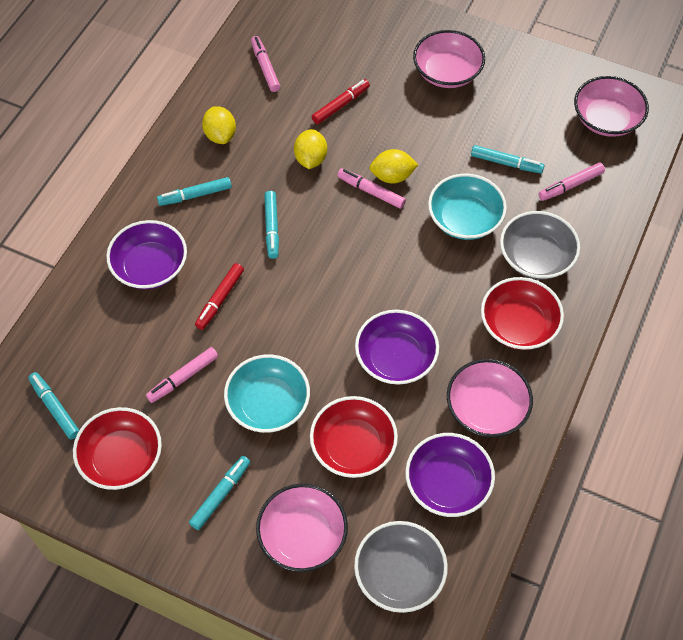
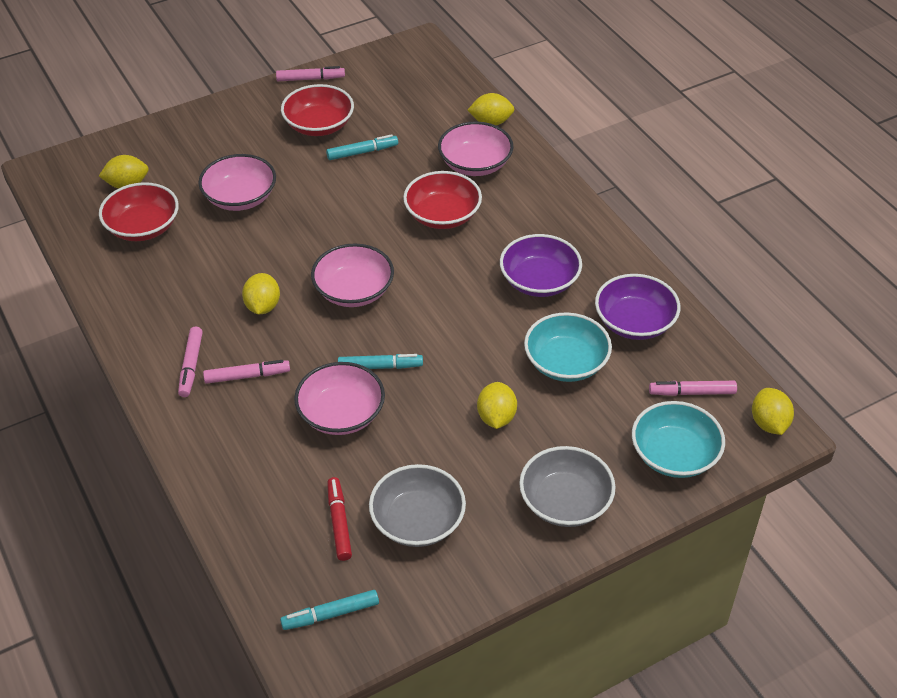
purple bowl: [106,220,187,289] [355,310,439,385] [405,433,495,517] = 3 -> [500,234,582,297] [595,274,680,340] = 2
red marker: [195,263,244,330] [312,79,370,124] = 2 -> [327,477,352,561] = 1
turquoise marker: [28,372,79,439] [157,177,232,206] [189,456,250,530] [264,191,279,259] [471,145,545,173] = 5 -> [280,590,379,630] [326,134,398,160] [338,354,423,369] = 3
yellow lemon: [202,106,236,144] [294,129,327,169] [369,149,418,184] = 3 -> [99,155,149,188] [242,273,280,314] [468,93,514,125] [477,382,517,429] [752,388,794,435] = 5

